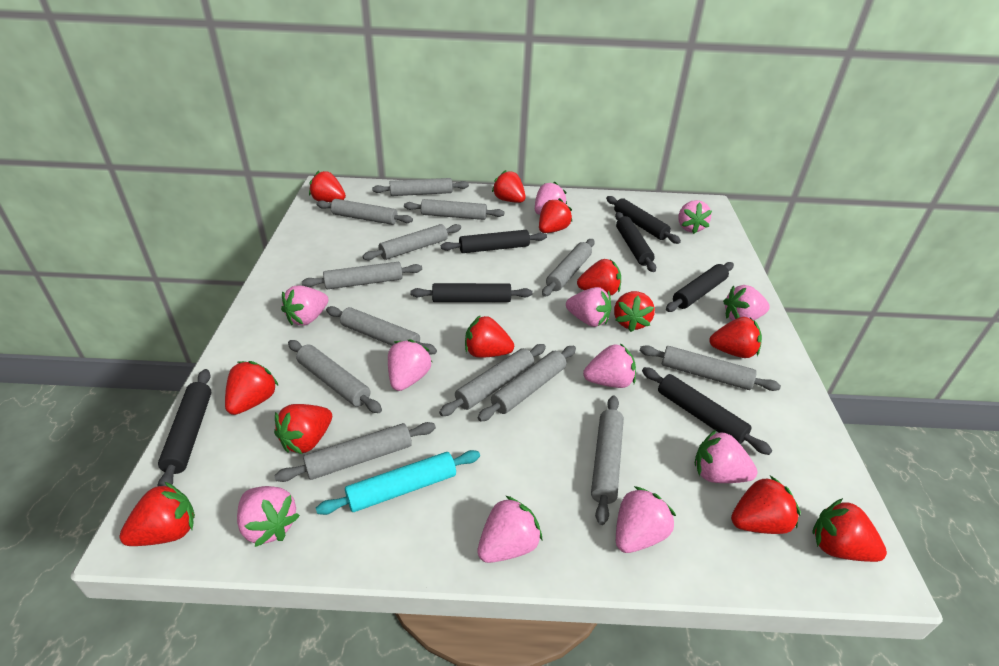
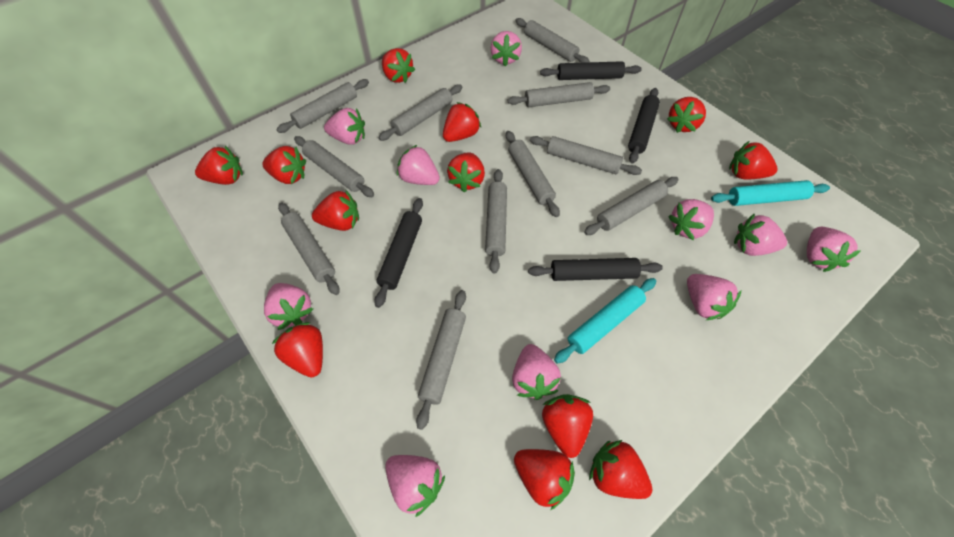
black rolling pin: [158,369,212,486] [410,283,533,302] [441,230,547,253] [606,196,681,244] [615,212,656,272] [642,367,772,455] [666,262,734,312] = 7 -> [374,198,423,308] [528,258,663,281] [540,61,642,80] [628,88,660,164] = 4
grey rolling pin: [274,422,436,482] [288,340,382,413] [302,262,422,289] [316,199,413,225] [326,306,437,355] [362,224,461,260] [372,178,469,196] [404,199,504,220] [439,344,546,416] [478,346,576,422] [542,239,595,297] [591,396,624,525] [640,345,781,391] = 13 -> [276,79,369,133] [278,203,340,295] [294,136,374,197] [379,84,462,141] [416,290,466,430] [485,169,507,274] [506,131,560,217] [508,82,610,107] [515,18,590,63] [530,136,642,175] [584,177,679,235] = 11
pink strawberry: [237,486,300,547] [281,286,328,326] [388,339,432,391] [477,496,542,563] [535,181,567,215] [566,287,612,327] [583,343,636,388] [616,486,676,553] [678,200,712,234] [695,430,757,483] [723,285,770,321] = 11 -> [264,283,313,330] [324,108,365,145] [385,455,445,517] [397,145,440,185] [491,31,522,66] [512,344,561,400] [668,199,714,240] [687,274,741,320] [734,214,787,256] [807,227,860,272] = 10
turquoise rolling pin: [316,450,480,515] = 1 -> [554,278,656,364] [711,180,830,206] = 2

